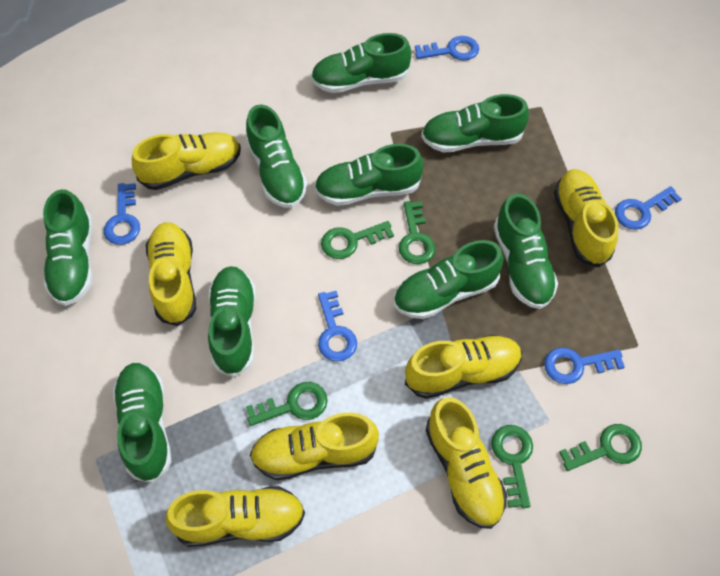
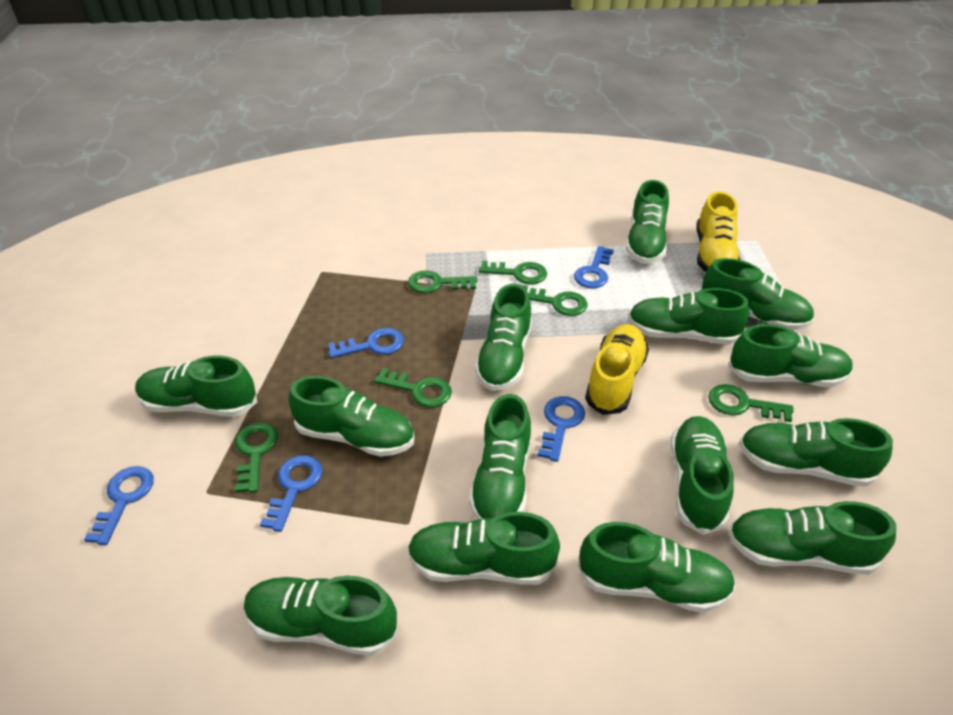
green key: [246,382,328,426] [321,221,394,259] [399,201,436,264] [491,425,533,508] [559,424,642,471] = 5 -> [235,422,278,493] [374,368,452,408] [408,270,477,293] [479,261,547,284] [522,285,587,316] [708,384,794,422] = 6
green shoe: [43,189,93,306] [113,363,172,483] [208,266,256,377] [246,104,307,208] [311,33,411,93] [314,144,423,206] [394,240,504,319] [421,94,529,153] [494,194,558,309] = 9 -> [135,356,257,417] [244,576,398,656] [288,376,414,457] [408,512,560,585] [469,394,531,519] [475,284,532,391] [578,522,736,613] [626,180,669,264] [628,288,750,345] [671,416,734,535] [700,258,814,330] [728,324,853,387] [728,501,896,575] [739,418,893,487] = 14
yellow shoe: [132,132,241,190] [146,222,196,326] [165,486,305,547] [250,412,379,480] [405,335,522,399] [426,397,507,529] [554,169,619,267] = 7 -> [585,324,649,415] [697,191,740,272] = 2

